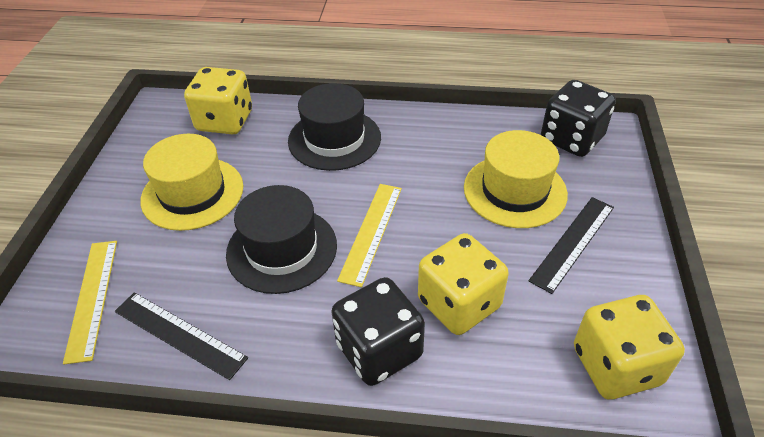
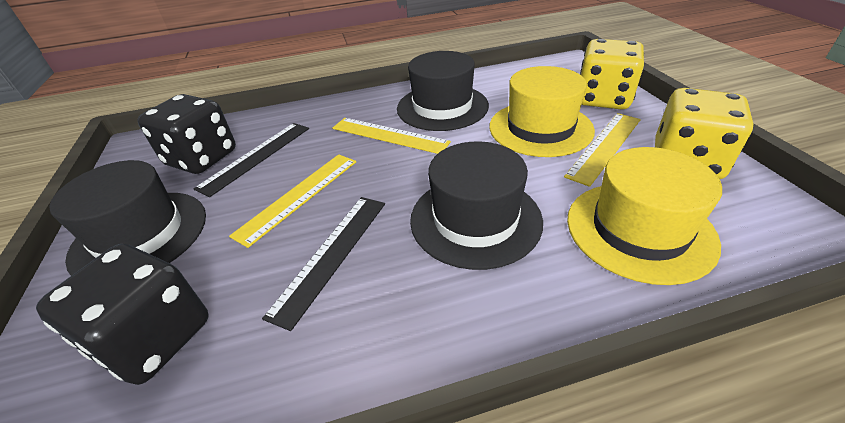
black hat: [226,185,337,294] [288,83,381,171] = 2 -> [49,160,206,276] [397,51,489,131] [410,141,543,270] = 3
yellow dice: [184,67,252,135] [418,233,509,335] [574,295,685,400] = 3 -> [580,39,644,110] [655,88,753,179] = 2
yellow ruler: [63,241,117,364] [337,184,402,287] = 2 -> [229,154,356,248] [332,118,451,154] [564,113,641,187] = 3

